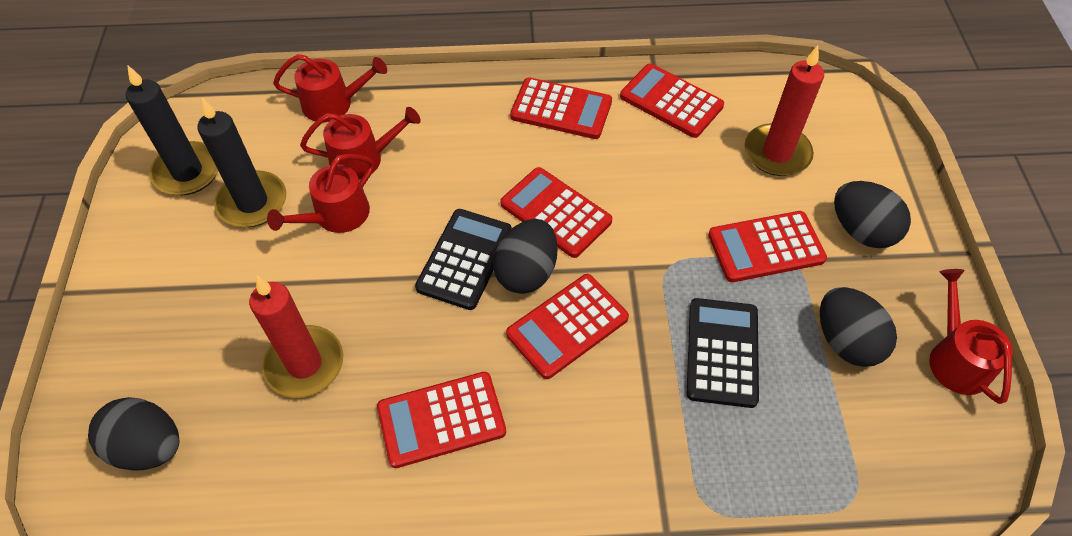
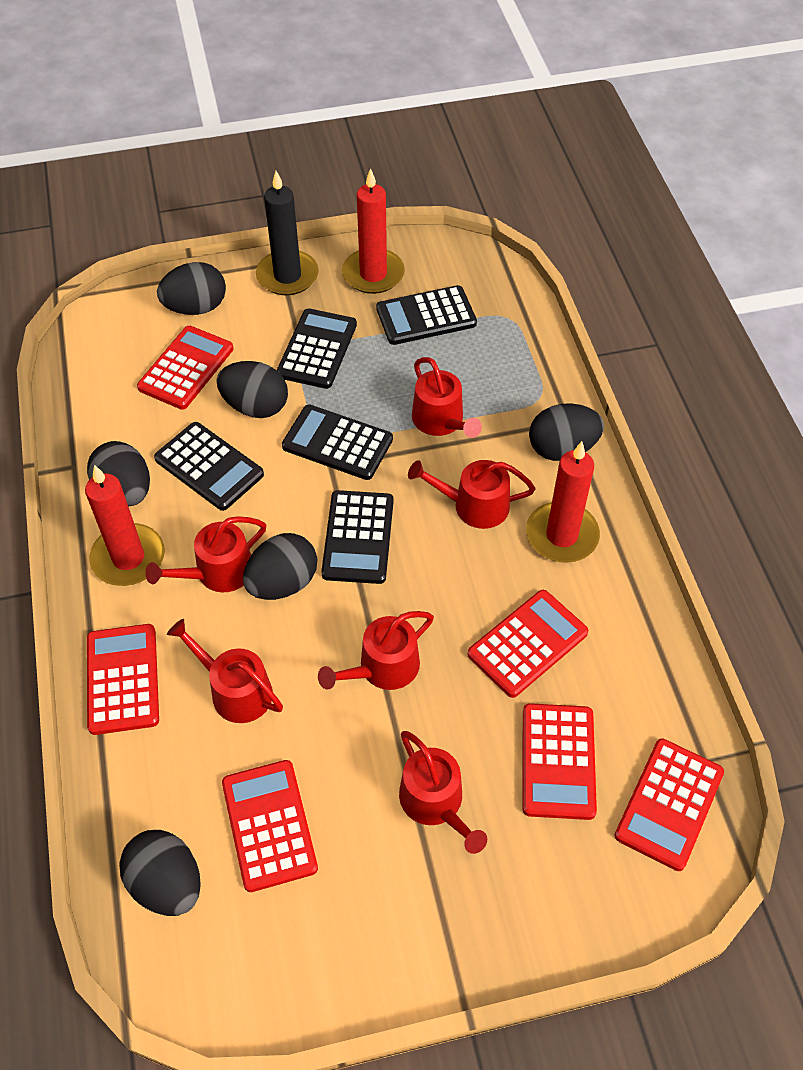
black calculator: [415,209,512,310] [687,298,759,408] = 2 -> [154,422,264,511] [277,308,357,389] [282,404,393,480] [321,490,393,584] [376,285,477,345] = 5
black candle: [125,65,218,196] [197,98,286,227] = 2 -> [256,171,319,296] = 1
black egg: [88,397,180,471] [493,219,558,294] [820,287,897,367] [834,181,911,248] = 4 -> [87,441,150,506] [119,830,200,916] [157,262,226,315] [216,361,288,418] [243,533,317,600] [529,403,604,461] = 6
red candle: [249,276,343,398] [744,46,824,176] = 2 -> [85,465,165,586] [342,168,405,294] [526,441,600,563] = 3
red watering can: [267,154,374,233] [273,54,387,122] [300,107,421,179] [929,269,1013,404] = 4 -> [145,516,266,592] [167,619,283,723] [318,611,434,690] [399,731,487,854] [408,460,535,529] [412,357,482,438] = 6

